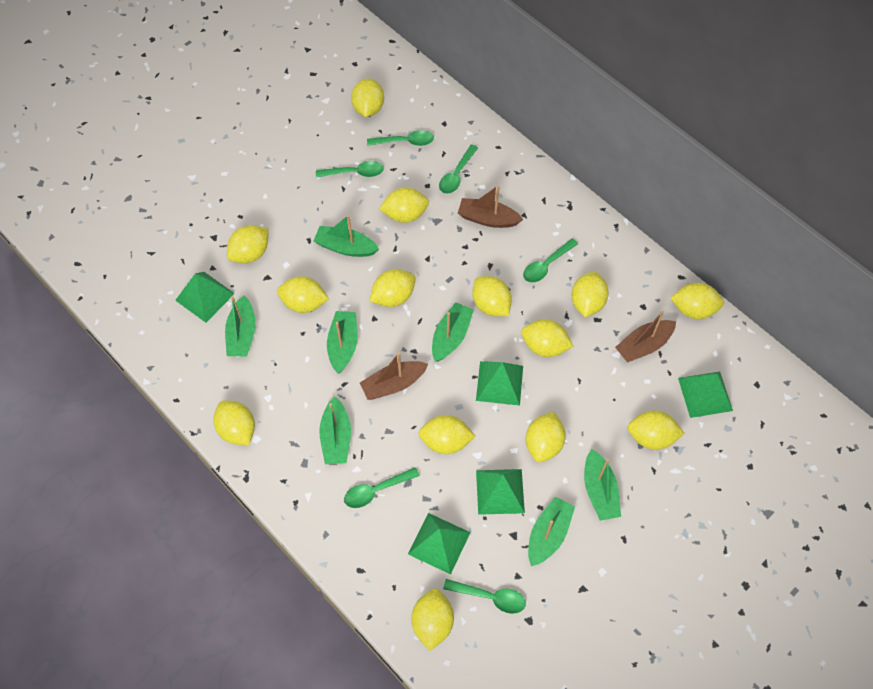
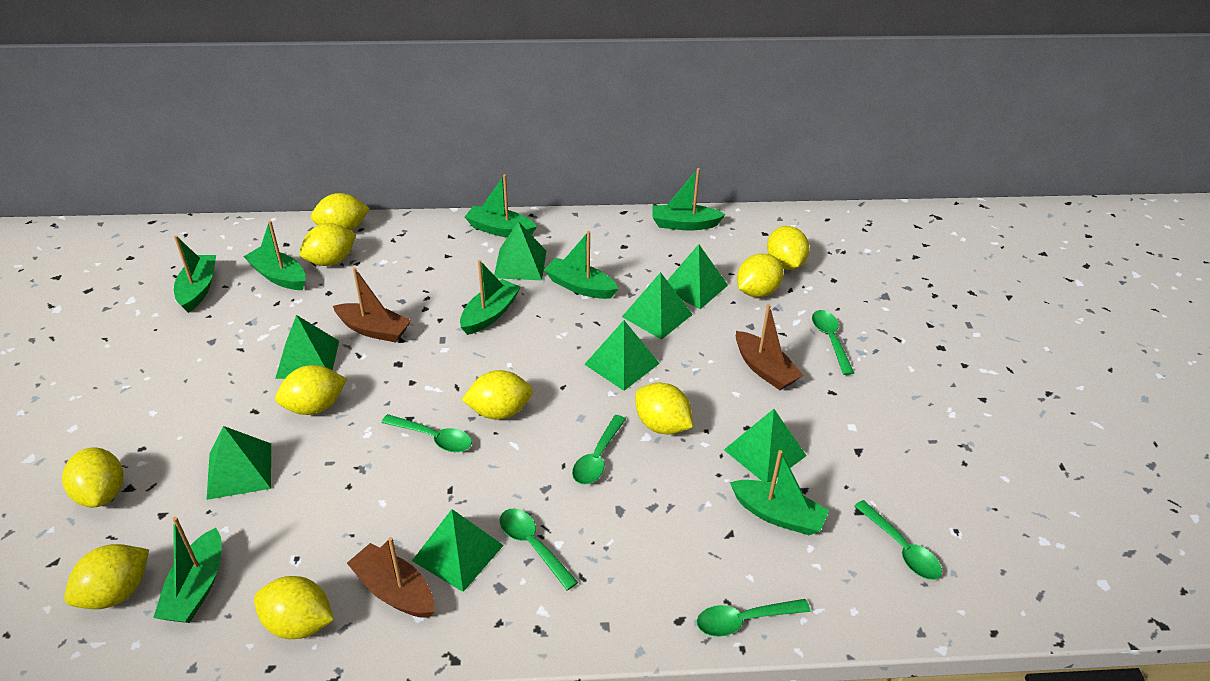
green boat: [225,295,256,356] [314,215,379,257] [319,396,351,464] [327,311,357,374] [432,302,473,362] [528,496,575,566] [584,449,621,521] = 7 -> [153,517,222,623] [174,235,216,313] [243,221,306,290] [460,260,521,335] [465,174,537,237] [544,231,619,299] [652,168,725,230] [730,450,829,535] = 8
green pyramid: [175,272,235,323] [408,513,471,574] [476,361,523,406] [476,469,525,515] [678,371,733,418] = 5 -> [206,426,271,500] [275,315,339,379] [412,509,504,592] [494,221,546,280] [584,320,660,391] [622,272,693,340] [667,244,728,309] [724,409,806,482] = 8
yellow lemon: [213,400,255,445] [227,225,269,263] [277,276,329,313] [351,78,384,117] [369,269,416,307] [379,187,429,223] [411,588,454,651] [419,415,475,454] [472,276,512,316] [521,319,574,357] [526,411,566,462] [571,272,609,317] [627,410,684,450] [670,283,724,319] = 14 -> [62,447,123,507] [64,544,149,609] [254,576,334,639] [275,365,347,415] [300,223,356,266] [311,193,370,231] [462,370,533,420] [635,382,693,434] [737,253,784,297] [767,226,809,270] = 10

